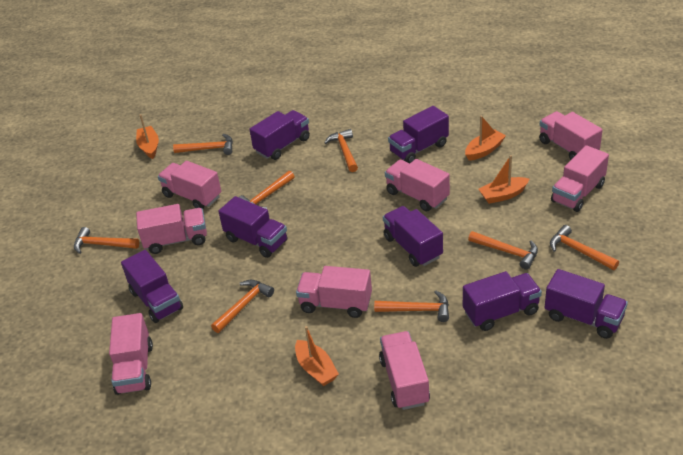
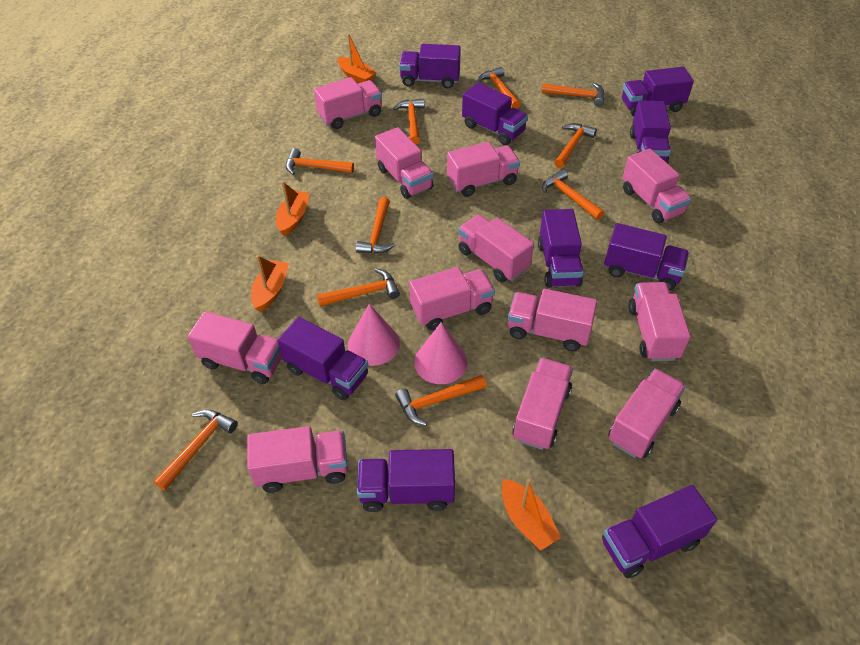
orange hammer: [74,227,139,254] [173,134,233,155] [211,280,274,333] [239,171,295,209] [324,129,358,172] [374,291,449,322] [468,231,538,269] [550,225,619,270] = 8 -> [154,409,238,490] [286,148,354,175] [317,269,400,307] [356,197,395,254] [393,98,425,144] [395,375,487,426] [477,67,520,109] [542,83,604,106] [542,169,604,220] [554,123,597,168] = 10
pink cone: none = 0 -> [348,304,400,366] [414,322,467,384] = 2
pink truck: [109,313,153,395] [136,204,207,254] [158,161,221,209] [296,266,372,318] [379,331,430,410] [385,159,450,211] [539,111,603,160] [551,145,609,212] = 8 -> [188,311,282,384] [247,426,348,493] [314,77,382,129] [375,127,434,199] [409,267,495,330] [447,142,520,197] [458,215,534,283] [508,289,597,351] [512,358,573,450] [608,369,686,458] [622,149,692,223] [628,282,691,362] = 12
purple truck: [121,250,183,323] [218,196,288,258] [249,110,310,160] [383,206,443,267] [388,106,449,163] [463,271,542,331] [545,269,628,339] = 7 -> [277,317,368,400] [357,449,455,512] [399,44,461,88] [462,83,528,145] [538,209,584,288] [602,485,717,578] [604,223,689,291] [622,67,694,117] [630,100,671,164] = 9

